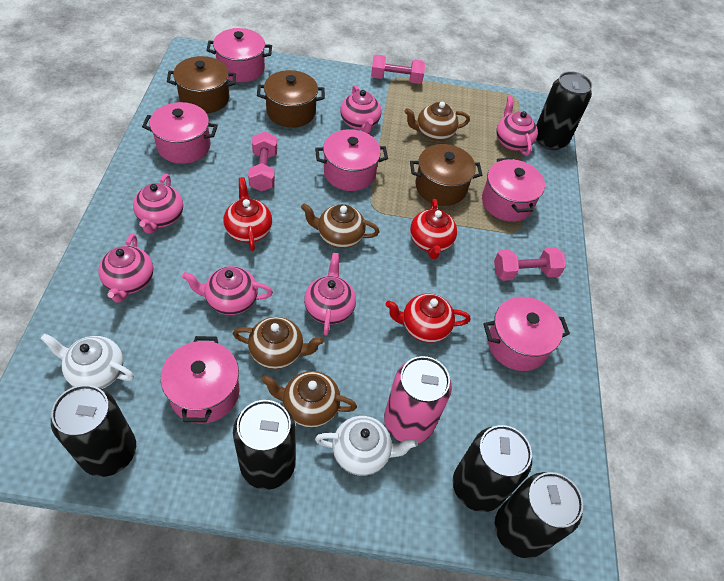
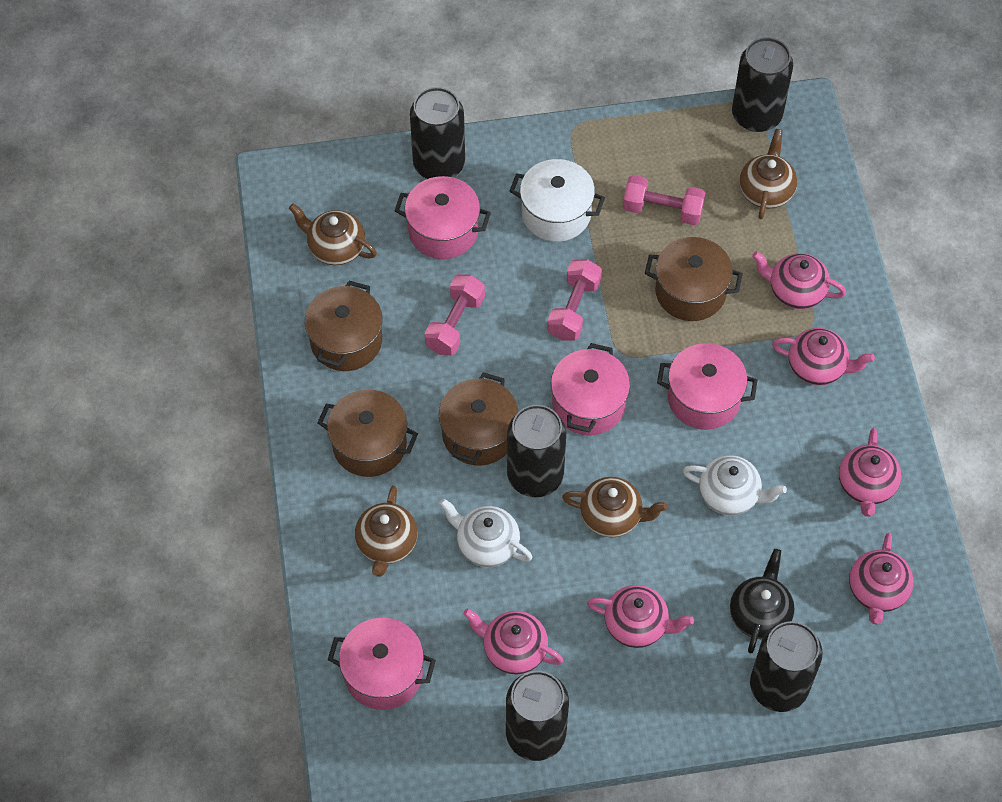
black teapot: none = 0 -> [730,549,794,653] = 1
brown pot: [167,56,236,113] [257,70,325,128] [410,144,482,206] = 3 -> [305,281,383,371] [317,389,418,477] [439,373,519,466] [645,237,743,321] = 4
pink can: [384,356,452,443] = 1 -> none = 0
pink pot: [142,102,218,164] [161,336,239,424] [206,28,272,82] [315,129,388,191] [482,158,545,222] [483,297,570,371] = 6 -> [328,618,436,710] [395,176,491,259] [551,343,630,436] [657,343,758,430] = 4
red teapot: [224,177,272,251] [386,294,471,343] [410,199,457,259] = 3 -> none = 0
white pot: none = 0 -> [510,159,605,242] = 1

